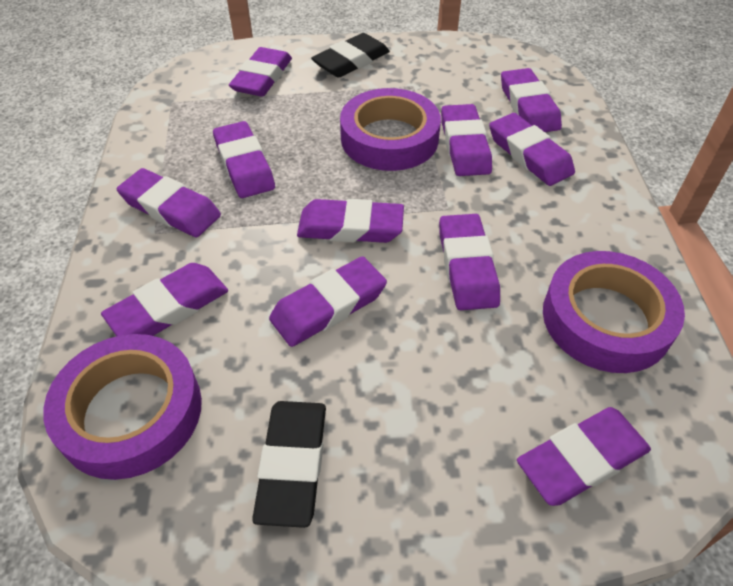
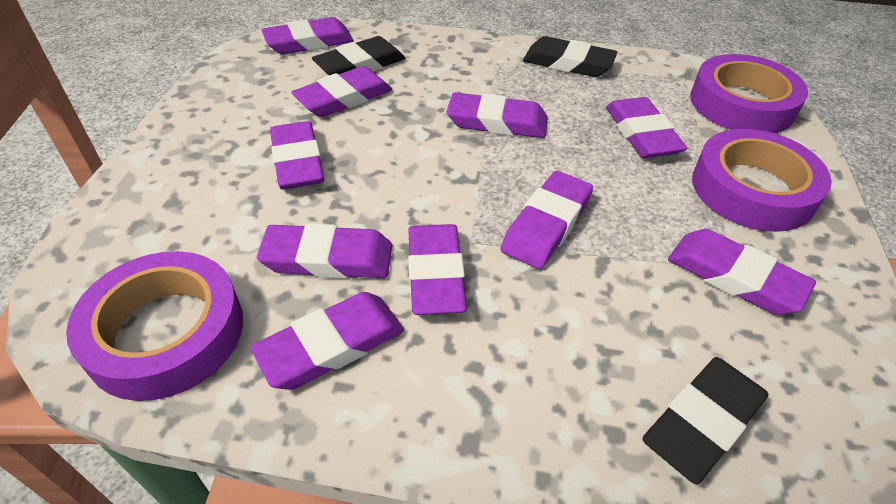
black eraser: [252,401,326,528] [311,33,390,78] = 2 -> [312,36,405,75] [523,36,617,77] [642,357,768,484] = 3
purple eraser: [101,263,228,336] [117,168,221,237] [213,121,275,198] [229,47,292,96] [269,256,387,347] [297,199,404,243] [439,214,500,310] [441,104,492,176] [489,113,575,186] [501,68,562,132] [517,407,651,506] = 11 -> [250,292,404,390] [257,223,392,279] [262,17,354,55] [270,121,324,190] [291,66,393,117] [408,224,467,315] [447,92,548,138] [501,171,593,269] [606,97,687,158] [668,229,816,315] = 10

